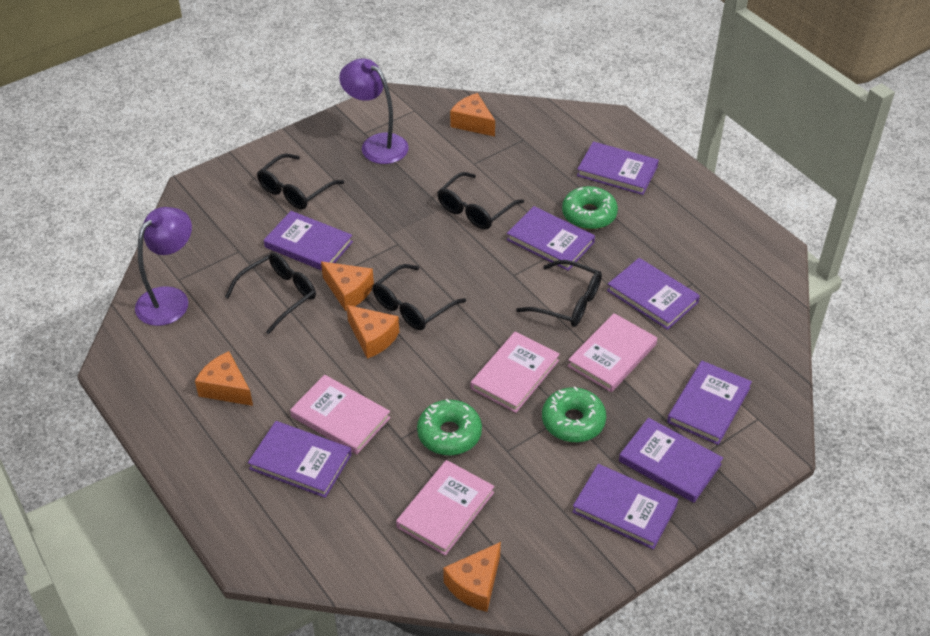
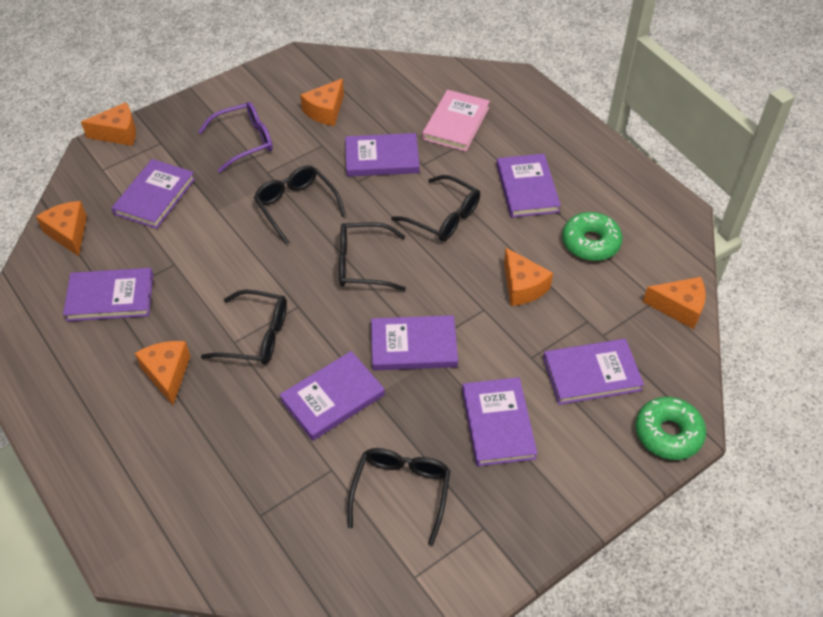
green donut: [417,399,482,455] [542,387,606,442] [562,186,618,230] = 3 -> [562,212,623,261] [635,397,706,460] = 2
orange cheese: [195,351,253,406] [321,262,374,311] [346,305,399,359] [443,542,501,612] [450,93,495,137] = 5 -> [36,201,87,256] [81,102,136,146] [135,341,190,405] [300,78,344,126] [504,248,553,306] [643,277,706,329] = 6
pink book: [290,375,390,455] [396,460,494,556] [471,332,560,413] [568,313,657,392] = 4 -> [422,90,490,152] = 1
purple glasses: none = 0 -> [198,102,273,173] = 1
purple lamp: [135,207,192,326] [339,58,409,164] = 2 -> none = 0

